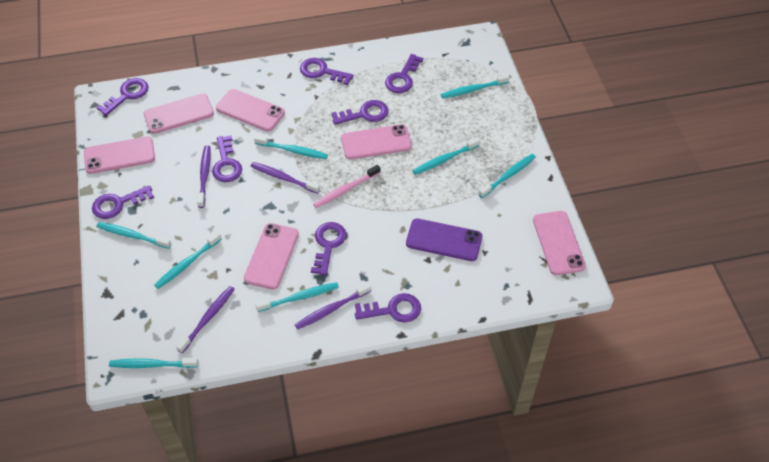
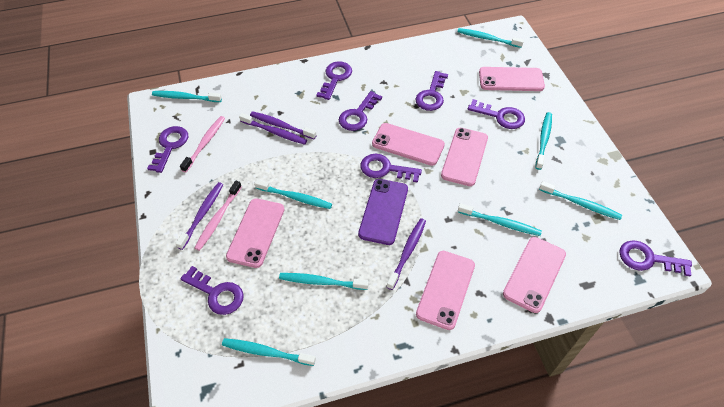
pink toothbrush: [313,165,381,208] = 1 -> [180,116,225,172] [194,181,242,251] = 2

